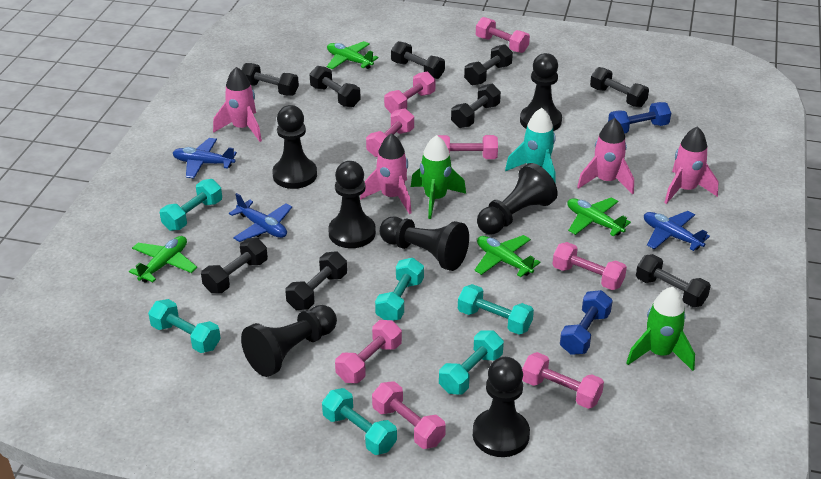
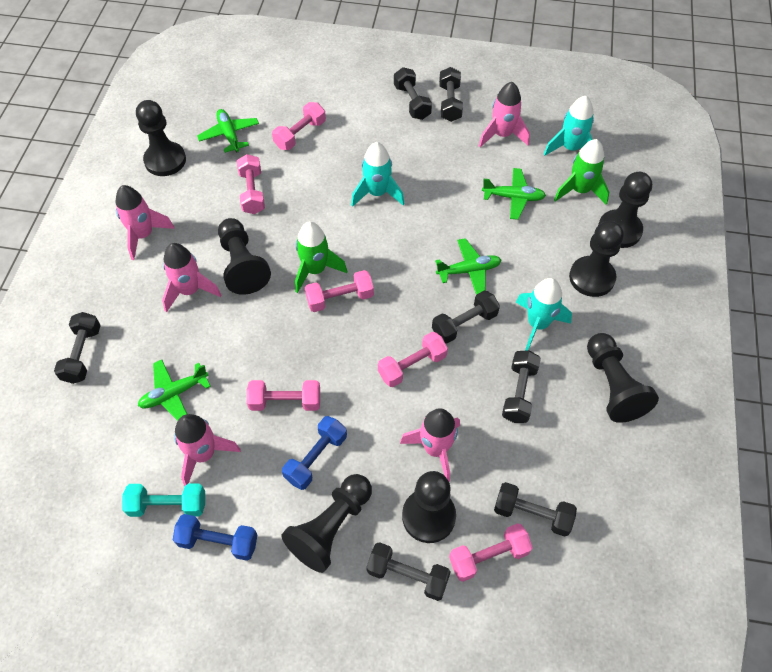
black dumbbell: [201,238,268,293] [241,63,299,96] [285,251,347,310] [310,66,361,107] [391,41,445,79] [451,84,501,128] [464,44,513,86] [590,67,649,107] [636,254,711,307] = 9 -> [54,312,101,384] [366,542,451,601] [394,67,432,120] [432,291,500,344] [439,67,463,122] [494,482,577,537] [502,350,541,423] = 7
blue plane: [173,138,237,178] [229,193,292,242] [644,211,710,251] = 3 -> none = 0
pink dumbbell: [335,320,402,383] [366,108,414,157] [372,381,446,449] [384,72,436,114] [438,135,498,159] [476,17,530,53] [522,352,604,409] [552,242,627,290] = 8 -> [237,154,265,214] [247,380,320,411] [272,102,326,150] [305,270,374,312] [378,332,448,387] [449,523,533,582] = 6
pink rocket: [213,67,262,142] [360,133,412,214] [577,118,634,194] [664,126,718,204] = 4 -> [115,185,175,260] [162,243,221,313] [174,414,241,486] [400,408,460,482] [479,82,530,147] = 5
turquoise dumbbell: [148,299,221,353] [160,179,222,231] [322,388,397,455] [375,258,424,321] [439,330,504,395] [458,284,534,335] = 6 -> [122,484,205,517] = 1
turquoise rocket: [505,108,555,182] = 1 -> [351,142,404,207] [516,278,572,351] [544,96,594,156] = 3

